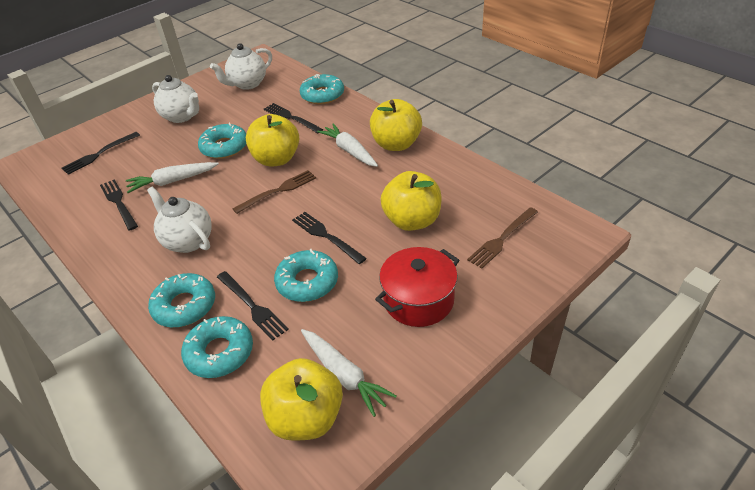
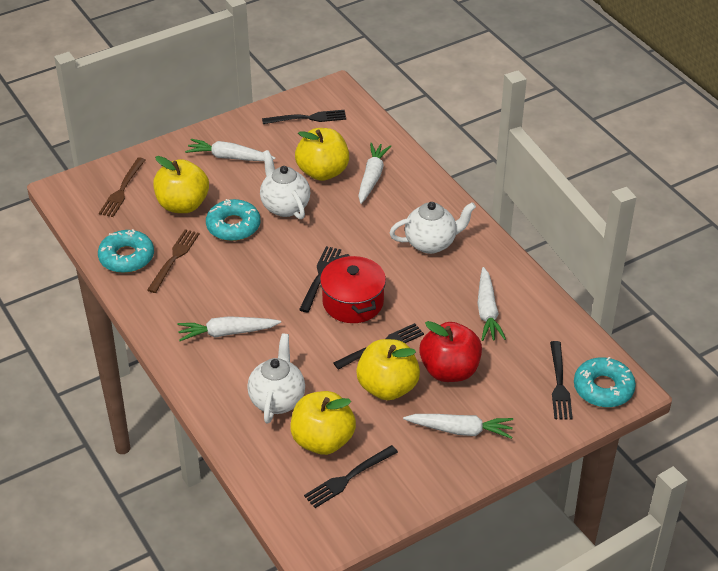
red apple: none = 0 -> [419,321,482,382] = 1
turquoise donut: [148,273,215,327] [181,316,253,378] [198,123,246,159] [274,249,338,302] [300,74,344,104] = 5 -> [98,229,154,273] [206,199,260,241] [574,357,636,407] = 3
white carrot: [126,162,219,193] [301,329,397,417] [317,123,378,167] = 3 -> [178,316,281,341] [185,139,275,161] [358,143,391,204] [403,414,513,439] [477,267,506,341] = 5

